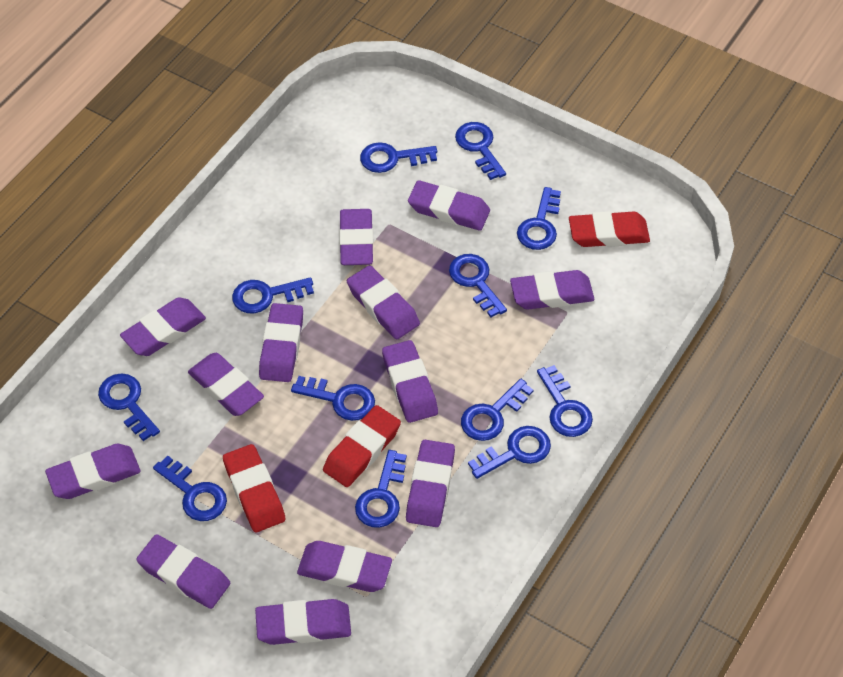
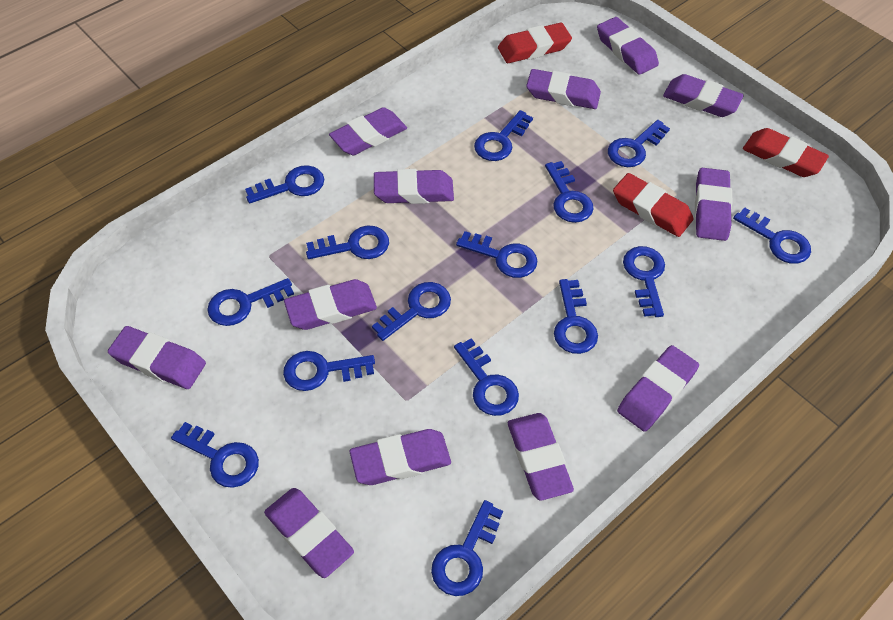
blue key: [98,373,160,441] [153,456,227,521] [232,277,314,313] [291,376,375,421] [355,450,407,528] [360,142,437,173] [449,254,507,317] [455,122,506,180] [461,378,534,441] [468,426,551,479] [517,187,561,250] [537,365,593,437] = 12 -> [171,422,259,488] [207,278,294,326] [245,165,324,204] [283,351,375,391] [306,225,389,259] [372,282,451,341] [431,500,503,596] [454,338,519,416] [456,231,537,278] [474,110,533,161] [545,161,594,223] [554,279,598,354] [608,120,670,167] [623,246,665,317] [733,207,811,264] = 15
purple eraser: [45,444,141,499] [120,297,206,356] [136,534,230,609] [188,353,264,416] [255,599,351,645] [259,303,303,382] [297,541,392,592] [339,209,373,265] [347,265,420,339] [382,340,438,423] [406,440,455,527] [408,180,490,231] [510,270,594,310] = 13 -> [108,326,206,389] [264,488,354,578] [284,279,377,330] [329,107,407,155] [350,429,451,485] [374,169,454,204] [508,413,574,501] [526,69,601,109] [597,17,659,75] [617,345,699,432] [663,74,744,117] [695,168,733,241] = 12

